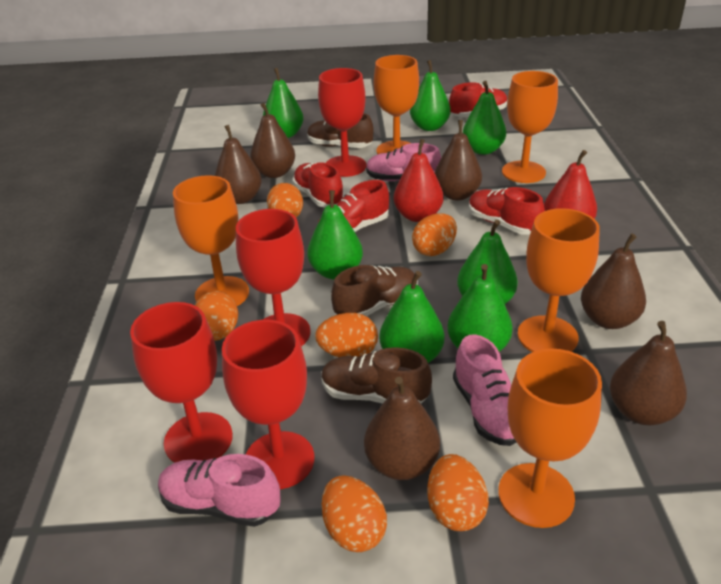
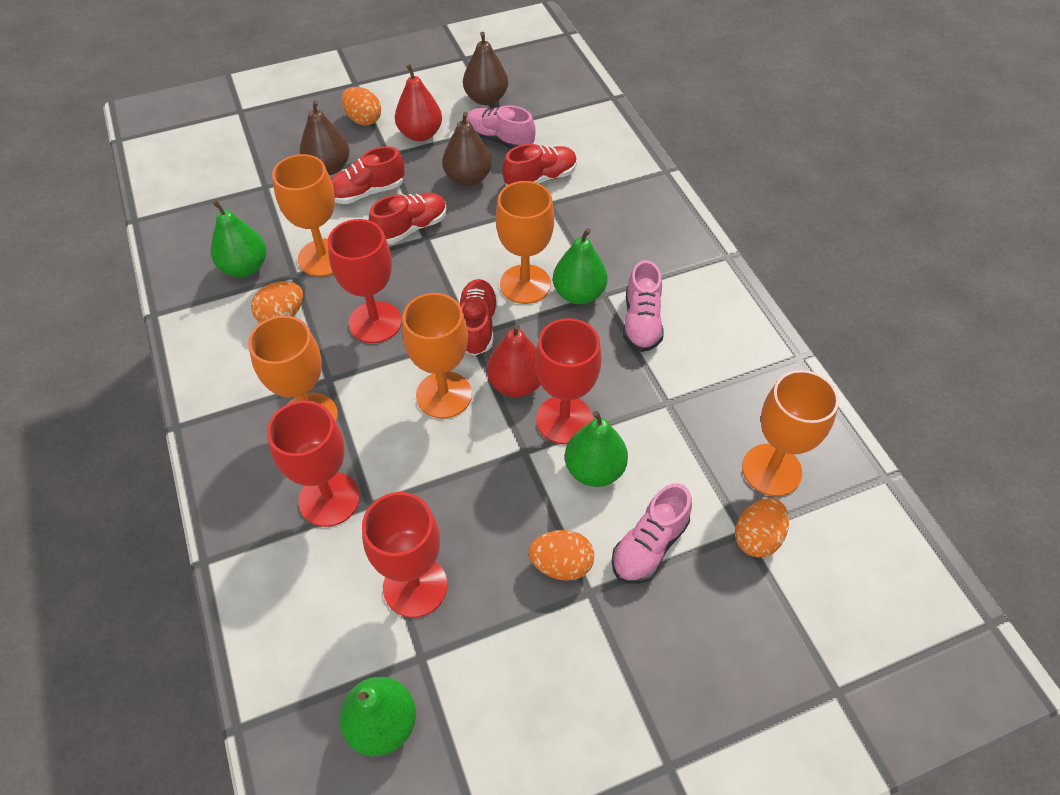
brown pear: [214,125,262,204] [250,103,295,178] [364,377,440,480] [435,120,482,201] [581,234,646,329] [610,321,687,425] = 6 -> [300,100,350,175] [442,112,492,186] [463,32,508,105] = 3
brown shoe: [307,113,374,148] [321,347,432,404] [331,265,418,317] = 3 -> none = 0
green pear: [263,68,304,138] [307,190,363,280] [380,271,444,363] [410,60,451,131] [447,264,513,352] [457,220,518,304] [463,81,506,155] = 7 -> [211,200,266,277] [339,677,416,756] [553,228,608,304] [565,411,628,487] = 4
orange egg: [195,291,238,341] [267,183,303,218] [315,313,378,357] [322,475,387,552] [412,213,457,256] [427,454,489,531] = 6 -> [251,281,303,323] [341,87,381,125] [528,530,594,581] [735,498,789,557] = 4

